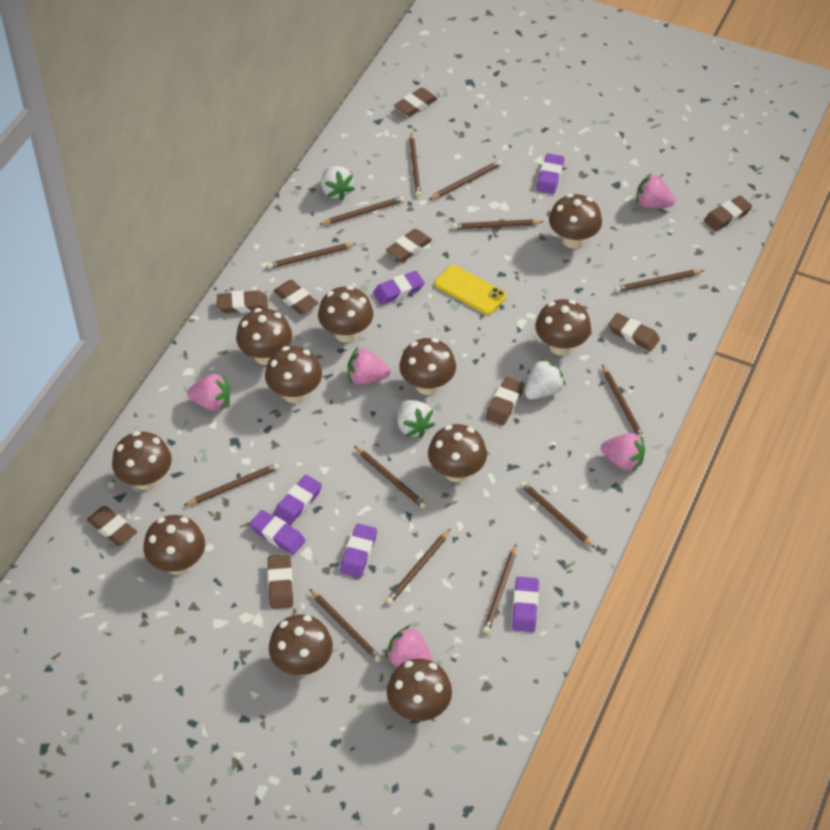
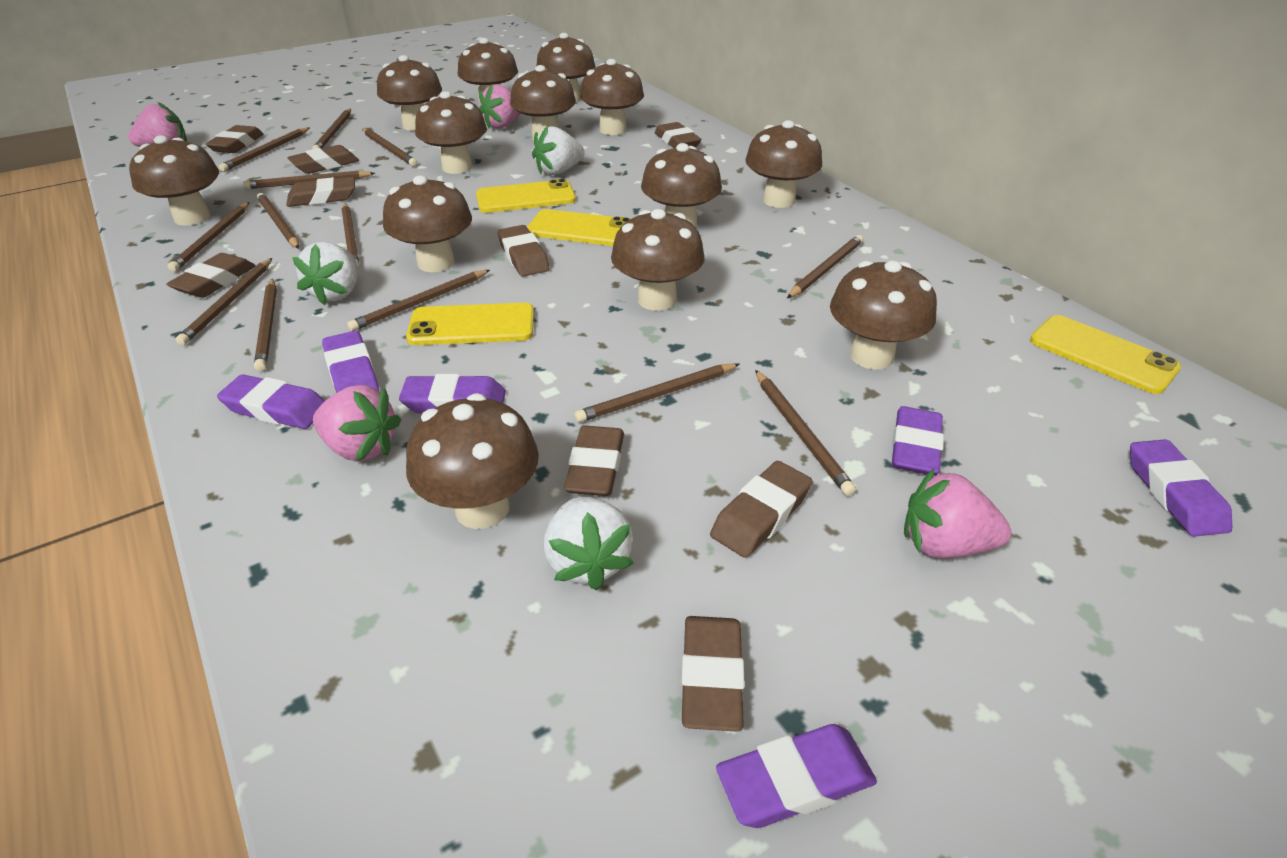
brown mushroom: [112,431,172,490] [144,515,205,575] [236,308,292,365] [265,346,322,403] [269,615,333,676] [318,286,373,343] [387,658,452,721] [399,338,456,395] [428,424,487,483] [535,299,591,356] [549,194,602,249] = 11 -> [129,135,219,226] [377,55,442,131] [383,175,472,272] [406,393,539,529] [415,91,487,174] [458,38,518,102] [510,65,576,140] [536,33,596,103] [580,59,644,135] [611,209,705,311] [641,143,722,229] [745,120,822,208] [830,260,937,370] = 13
pink strawberry: [187,373,230,411] [347,347,390,385] [386,625,433,666] [601,433,645,472] [636,174,676,208] = 5 -> [128,102,187,147] [313,385,401,462] [479,84,521,129] [904,469,1011,559] = 4
yellow phone: [434,265,507,315] = 1 -> [406,303,534,345] [476,179,576,213] [527,209,630,246] [1030,315,1181,394] = 4

